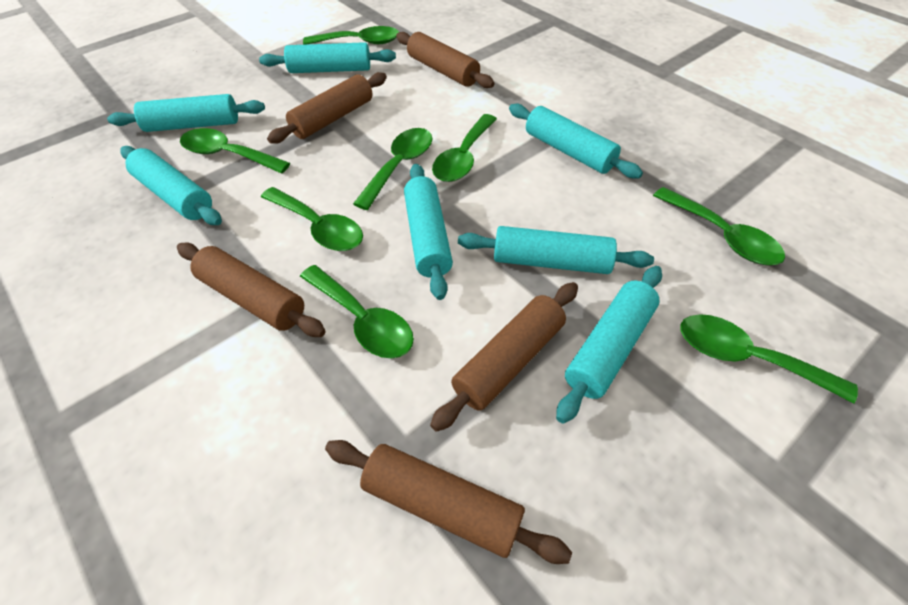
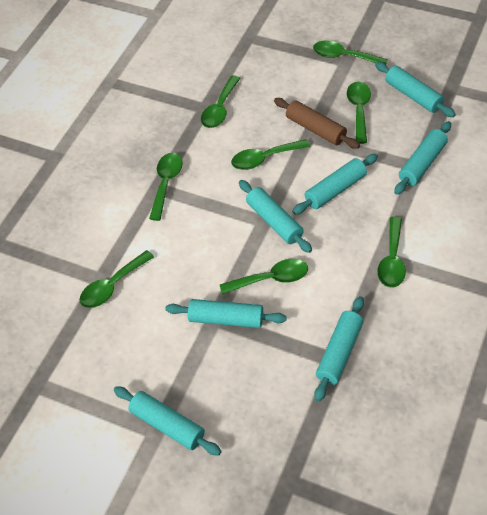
brown rolling pin: [177,243,326,337] [267,72,387,144] [325,440,572,564] [396,32,495,88] [430,282,578,432] = 5 -> [274,98,360,149] = 1

